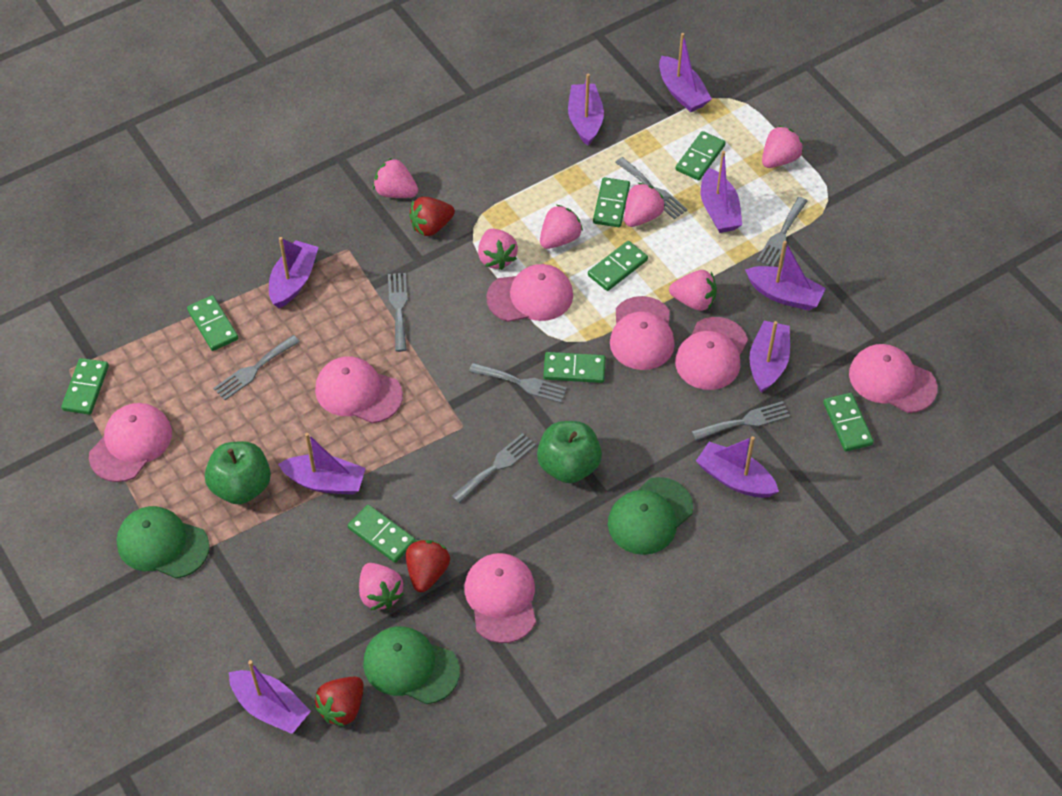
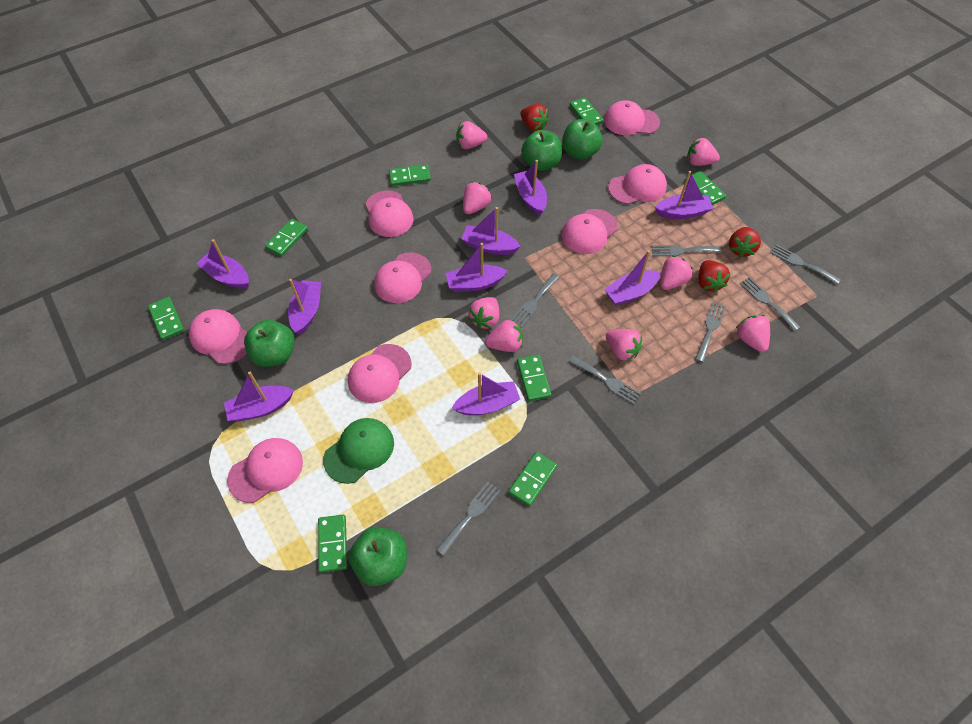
green apple: [205,441,271,504] [537,421,602,483] = 2 -> [244,320,295,367] [349,526,407,586] [521,130,562,171] [562,119,603,160] = 4
green cap: [117,506,210,578] [363,626,460,704] [608,477,693,555] = 3 -> [323,418,394,484] = 1
pink cap: [89,403,172,482] [315,356,403,423] [464,553,536,643] [487,264,573,322] [610,296,675,370] [675,317,748,390] [849,344,938,413] = 7 -> [189,309,247,364] [227,438,303,503] [348,344,412,403] [365,191,414,237] [374,252,431,303] [562,209,618,254] [604,100,660,135] [608,164,667,204] = 8
pink strawberry: [359,563,404,610] [373,158,418,198] [478,229,518,270] [540,205,583,249] [624,183,665,227] [669,270,717,311] [762,125,803,168] = 7 -> [456,121,487,149] [463,182,492,214] [469,297,499,329] [485,320,523,352] [606,329,642,361] [660,256,693,290] [687,138,720,166] [735,315,770,352] = 8

